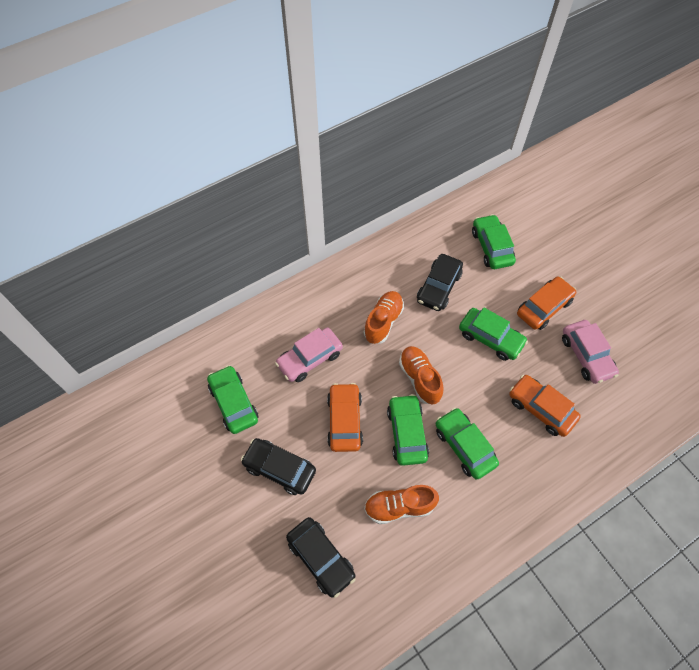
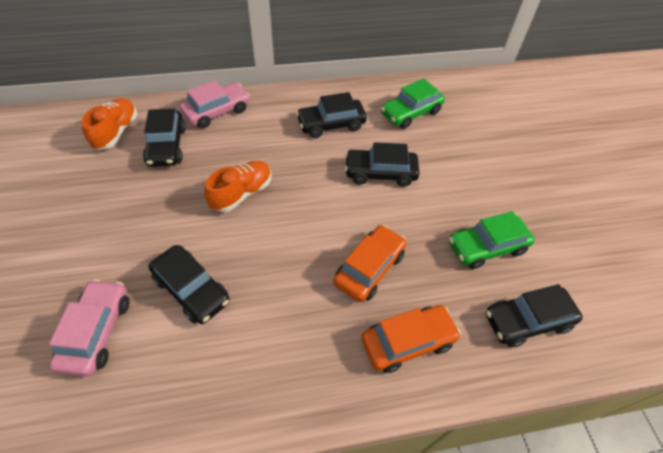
black car: [241,438,316,495] [286,517,356,598] [417,254,463,311] = 3 -> [143,109,186,167] [149,245,230,324] [296,92,367,138] [345,142,420,187] [486,284,583,347] = 5
green car: [207,365,258,434] [387,394,429,466] [436,408,499,480] [459,308,528,361] [472,214,516,269] = 5 -> [381,78,445,129] [449,211,535,269] = 2
orange car: [327,383,363,452] [509,375,581,437] [517,277,576,330] = 3 -> [333,225,407,302] [361,305,461,373] = 2
orange shoe: [364,291,404,344] [364,485,439,524] [399,346,444,405] = 3 -> [81,98,137,150] [205,161,271,212] = 2

